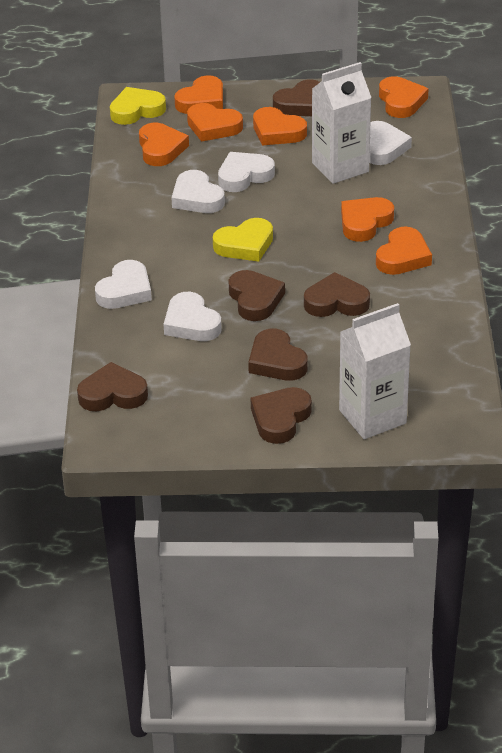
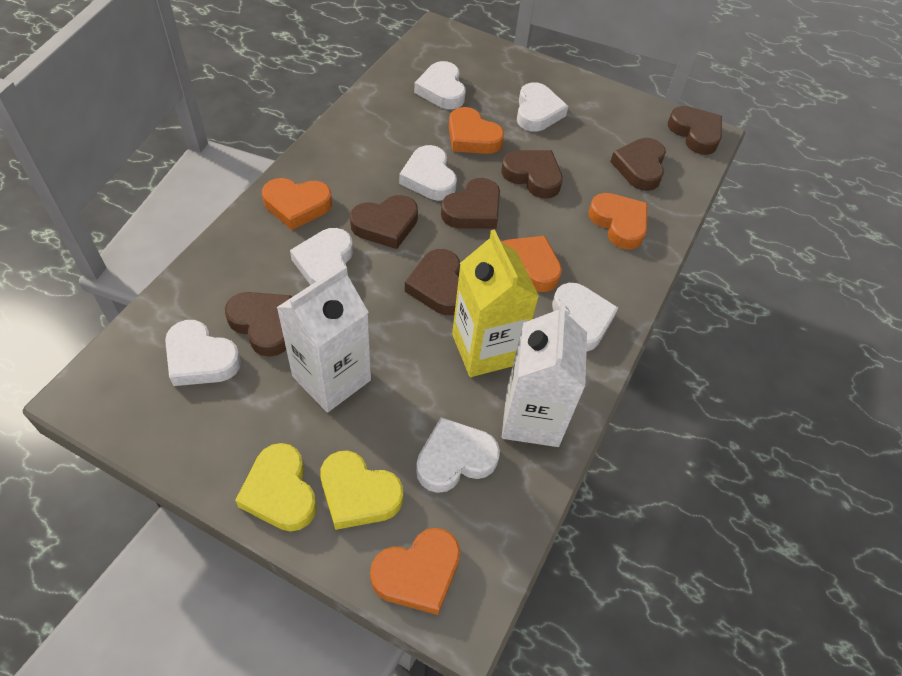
brown heart: [77,362,148,411] [228,270,285,321] [248,329,308,381] [251,387,312,444] [273,79,320,116] [304,272,370,317] = 6 -> [225,292,292,357] [350,195,418,249] [405,249,460,315] [441,178,500,229] [501,150,563,199] [610,138,666,191] [668,106,722,155] = 7
orange heart: [139,123,189,166] [174,75,223,114] [187,103,243,142] [253,107,307,146] [341,197,394,242] [376,227,432,275] [379,76,429,118] = 7 -> [262,178,332,230] [370,528,460,615] [449,107,504,154] [501,236,562,292] [588,193,648,250] = 5
white heart: [95,260,152,309] [163,292,222,341] [171,170,225,213] [218,152,275,192] [369,121,412,165] = 5 -> [165,320,241,386] [290,228,353,285] [399,145,457,201] [414,61,466,109] [416,418,500,493] [517,82,568,132] [552,283,618,351] = 7
yellow carton: none = 0 -> [452,229,539,377] = 1

